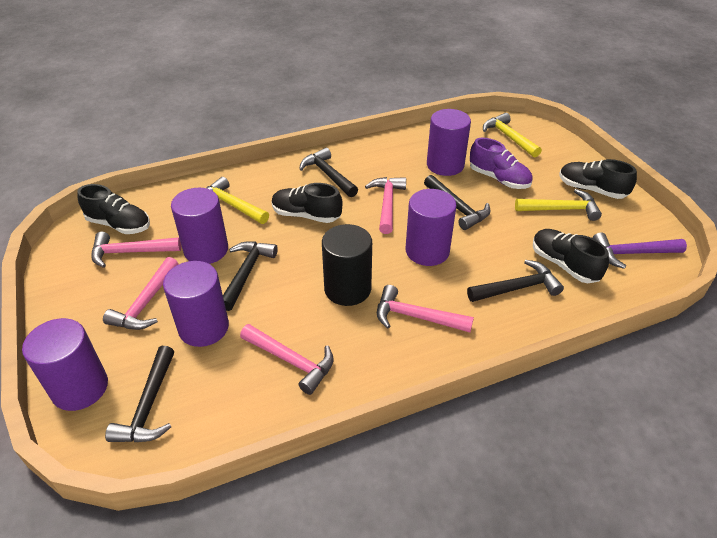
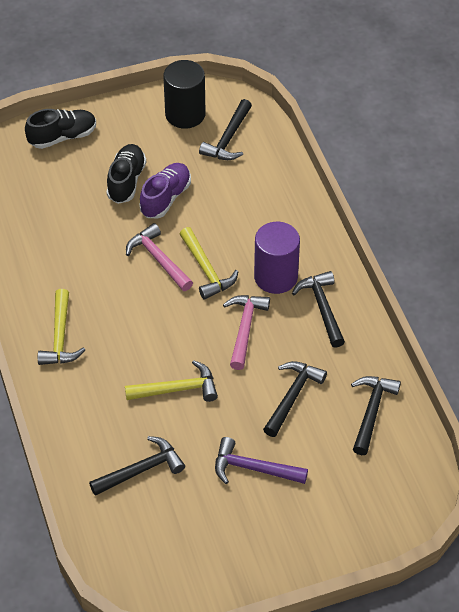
black shoe: [78,184,150,234] [272,183,343,223] [533,229,609,283] [560,159,637,199] = 4 -> [25,109,96,149] [107,144,146,204] = 2
pink hammer: [91,232,181,268] [103,257,179,330] [240,324,334,395] [365,177,406,234] [377,285,474,332] = 5 -> [126,223,193,291] [223,295,270,370] = 2
purple cylinder: [22,318,108,411] [163,261,229,347] [171,188,228,264] [406,189,457,266] [427,109,471,176] = 5 -> [254,222,300,294] = 1

